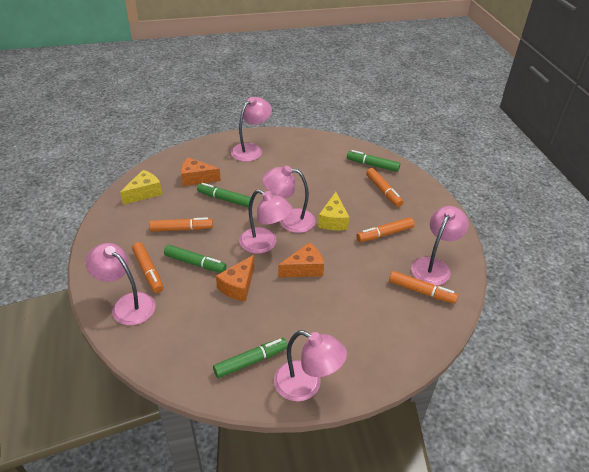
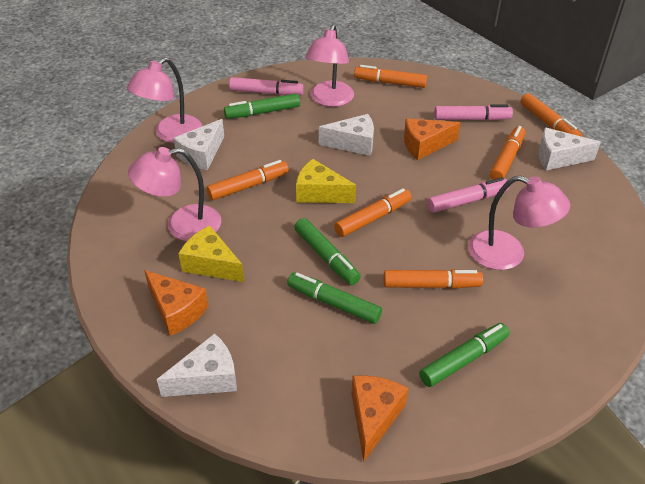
orange marker: [132,242,163,293] [149,217,213,232] [357,217,414,242] [366,168,403,207] [389,271,458,304] = 5 -> [206,160,289,200] [334,188,412,237] [354,65,427,88] [384,269,483,289] [490,126,525,180] [521,93,582,137] = 6
pink lamp: [85,243,156,325] [231,97,272,162] [239,189,293,254] [262,166,316,233] [274,330,347,401] [411,206,469,286] = 6 -> [127,57,202,143] [128,147,221,241] [305,25,354,107] [468,175,570,270] = 4
pink marker: none = 0 -> [229,77,304,95] [427,177,509,213] [434,105,513,121] = 3
white cheese: none = 0 -> [157,333,237,397] [173,119,224,170] [319,114,374,156] [539,128,601,170] = 4

